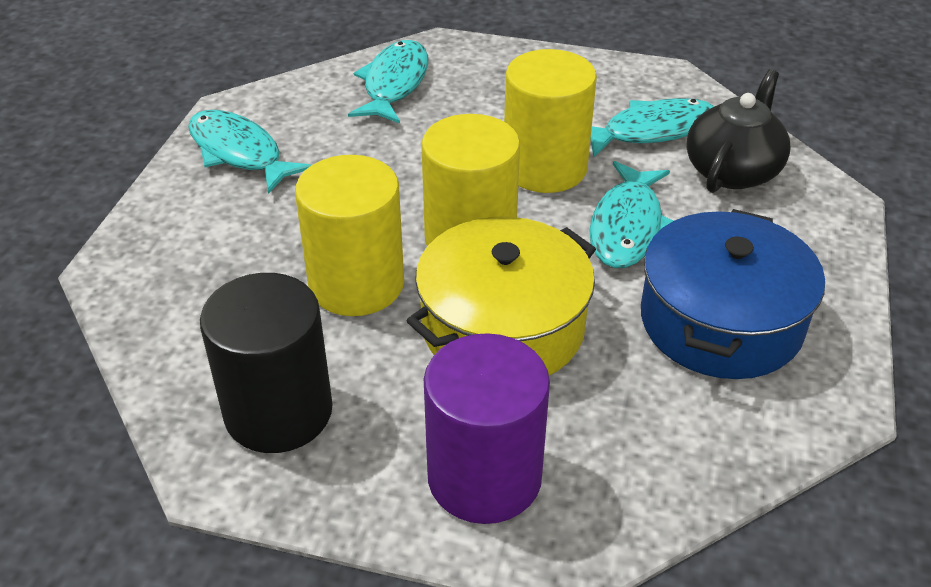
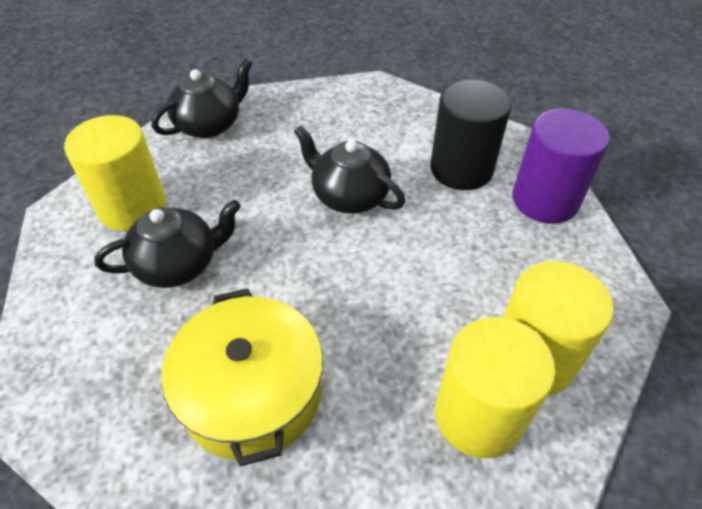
black teapot: [687,69,790,193] = 1 -> [94,200,241,288] [152,59,253,138] [294,126,405,214] = 3
blue pot: [641,209,825,379] = 1 -> none = 0
turquoise fish: [188,110,311,194] [348,40,428,123] [589,161,673,268] [590,98,714,158] = 4 -> none = 0

